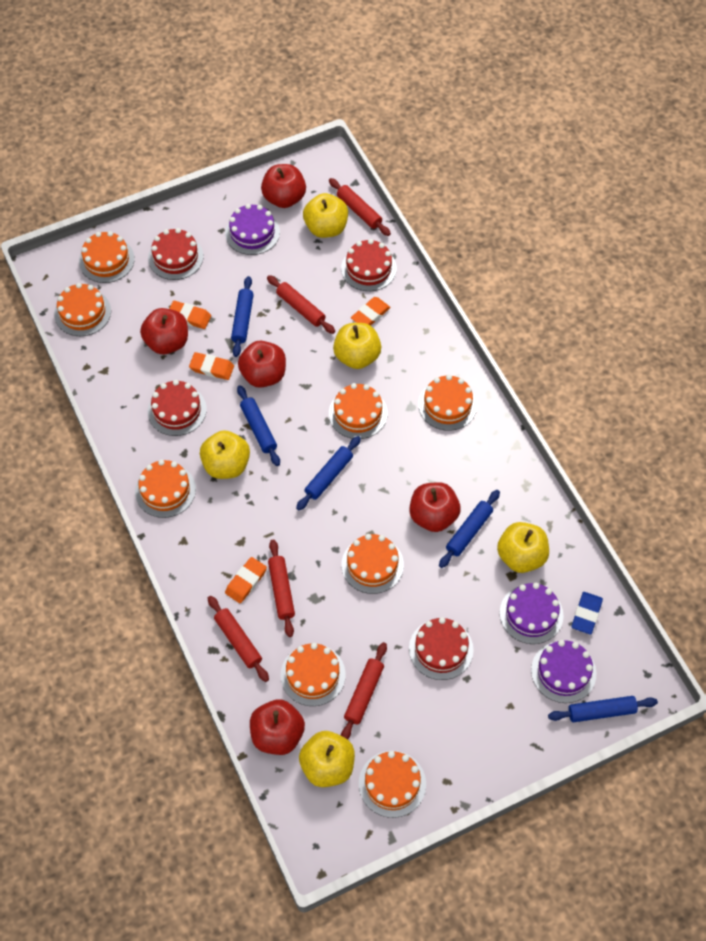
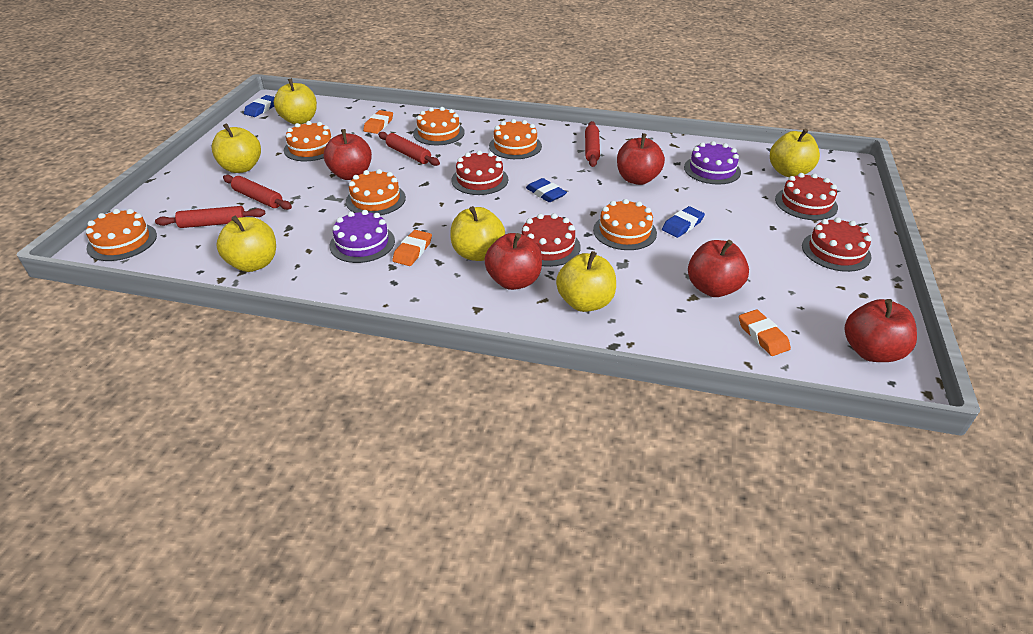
blue eraser: [571,592,603,635] = 1 -> [244,95,275,117] [526,178,567,202] [662,206,705,238] = 3
blue rolling pin: [231,276,254,357] [237,385,280,466] [296,436,361,510] [439,490,500,568] [548,696,658,722] = 5 -> none = 0
orange cake: [54,283,111,336] [79,231,135,283] [135,459,196,518] [280,643,346,706] [329,383,388,439] [341,534,404,594] [359,751,426,818] [418,374,477,431] = 8 -> [86,209,157,261] [284,121,332,161] [346,169,406,215] [413,107,465,145] [489,119,542,159] [593,199,657,250] = 6
orange eraser: [169,301,211,329] [189,352,234,380] [225,557,267,603] [351,297,391,325] = 4 -> [363,110,393,134] [392,230,432,266] [739,309,791,356] = 3
purple cake: [225,204,280,255] [500,583,564,644] [531,640,596,703] = 3 -> [330,210,395,263] [684,141,741,185] = 2
red rolling pin: [208,596,269,682] [267,275,335,334] [268,539,295,637] [329,178,391,236] [341,642,387,739] = 5 -> [155,206,265,228] [223,175,292,210] [378,132,440,166] [585,121,600,167] = 4
yellow apple: [200,430,250,479] [299,731,355,787] [303,193,348,238] [333,323,381,369] [497,522,549,573] = 5 -> [212,123,261,173] [216,216,276,272] [274,78,317,124] [450,206,505,261] [556,251,616,312] [770,129,820,177] = 6

